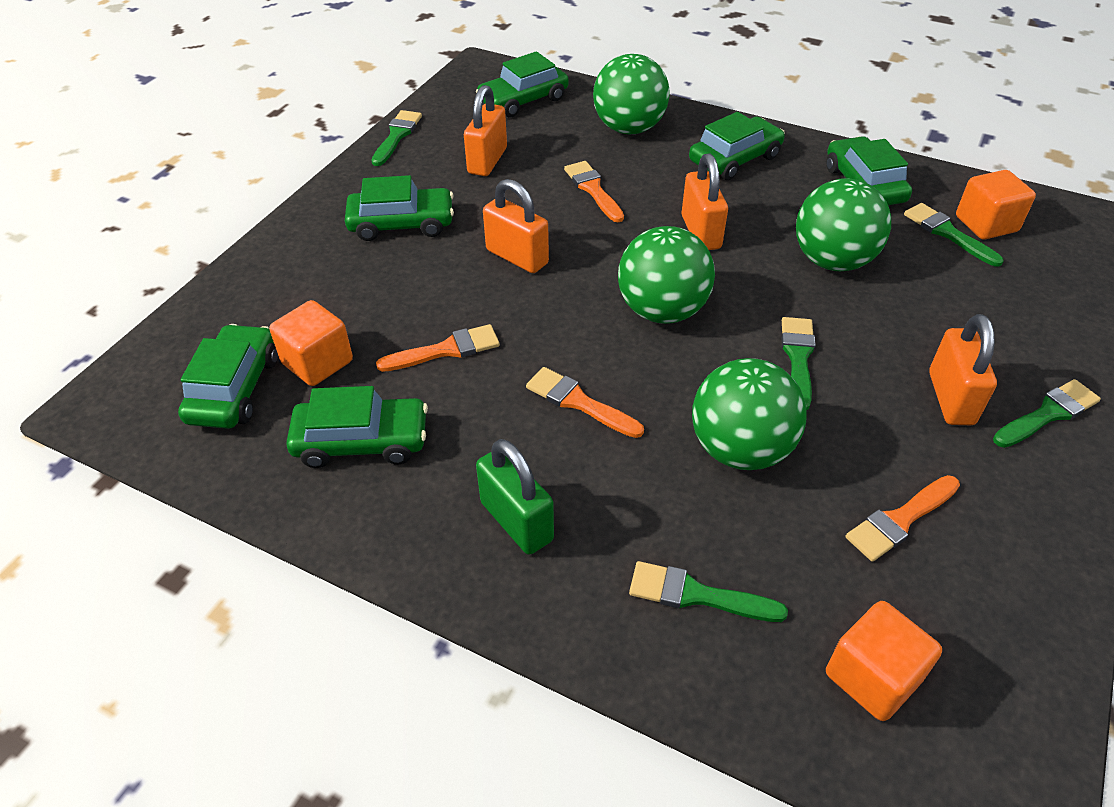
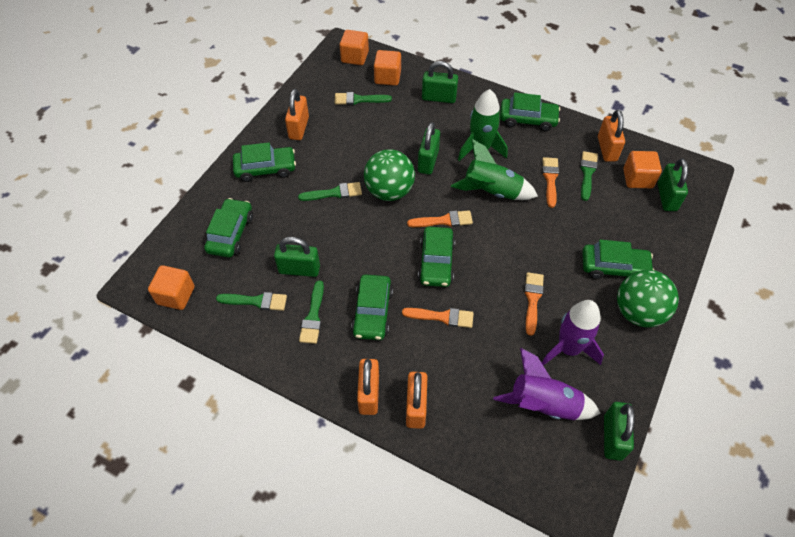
green ball: [593,54,670,134] [618,226,715,324] [692,358,807,470] [796,178,891,271] = 4 -> [364,149,415,201] [617,270,679,328] = 2
green padlock: [476,439,554,555] = 1 -> [274,237,320,277] [418,122,440,175] [422,61,458,103] [604,402,635,461] [658,158,688,211] = 5
green rocket: none = 0 -> [451,139,538,200] [458,89,508,161] = 2
orange cube: [270,300,353,386] [826,601,942,721] [956,170,1036,240] = 3 -> [148,265,195,310] [340,30,369,65] [374,50,401,86] [623,151,662,188] = 4
purple rocket: none = 0 -> [493,348,601,420] [542,300,604,366] = 2

